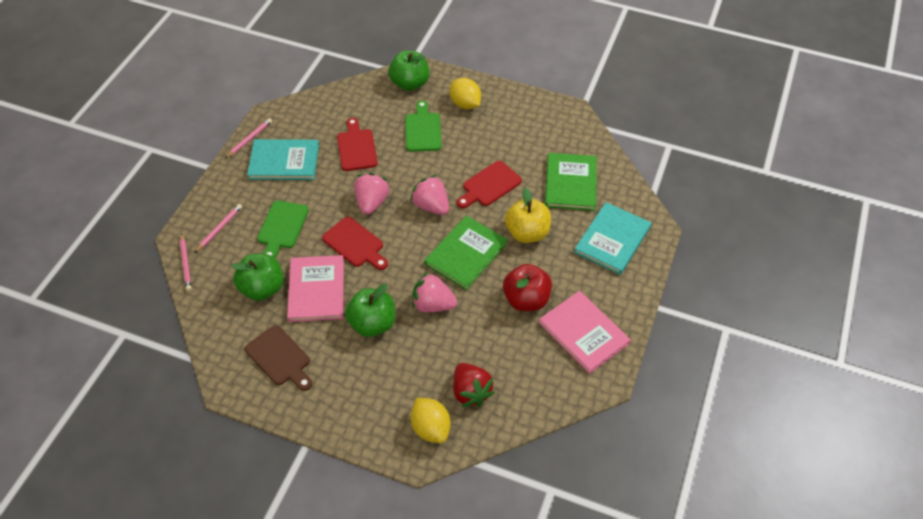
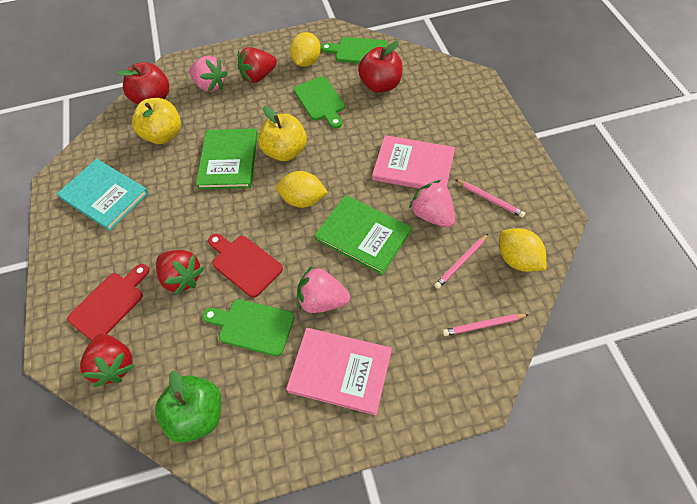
brown cutting board: [245,325,312,391] = 1 -> none = 0
green apple: [232,254,283,301] [345,284,395,337] [389,50,429,91] = 3 -> [155,370,221,443] = 1
green cutting board: [257,200,309,258] [405,100,442,152] = 2 -> [202,299,294,356] [294,76,345,129] [321,37,388,64] = 3
red apple: [503,264,552,311] = 1 -> [117,62,169,104] [358,41,403,93] = 2
red cutting board: [322,217,388,270] [337,118,378,171] [457,161,522,208] = 3 -> [67,264,149,341] [208,234,283,298] = 2
red strawberry: [453,363,495,407] = 1 -> [80,334,135,387] [156,250,204,295] [238,47,277,83] = 3
turquoise book: [247,139,319,180] [574,202,651,275] = 2 -> [56,159,149,231] = 1
yellow apple: [505,188,551,243] = 1 -> [132,98,181,144] [258,106,307,161] = 2
yellow lemon: [410,398,451,443] [449,78,481,109] = 2 -> [276,171,328,208] [290,32,321,67] [499,228,546,272] = 3

